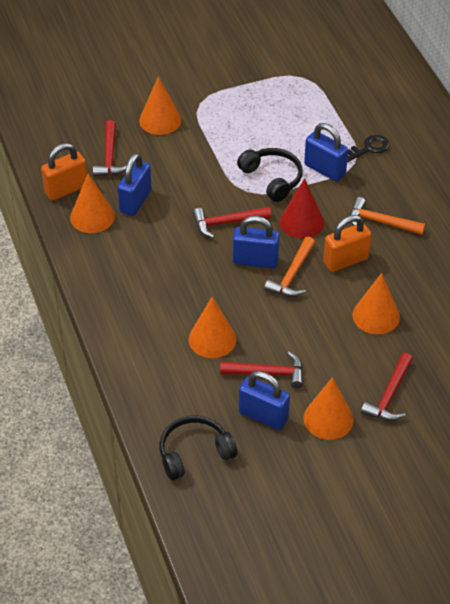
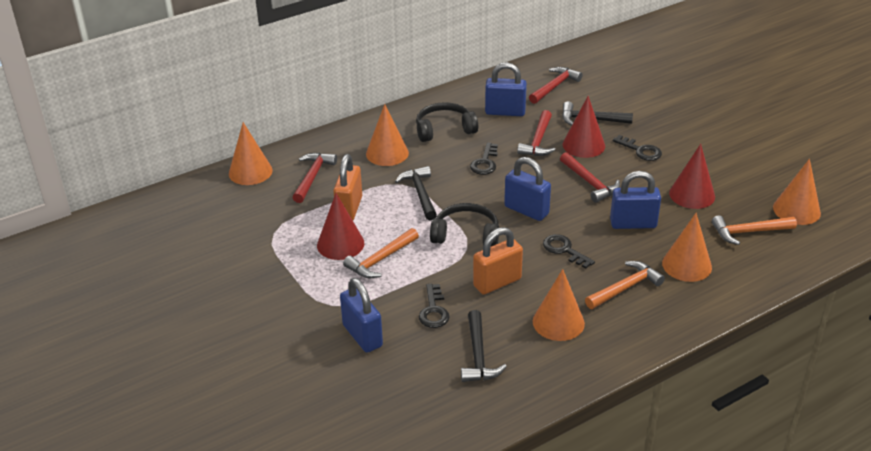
black hammer: none = 0 -> [395,166,437,220] [461,310,507,382] [562,101,633,125] = 3
black key: [347,135,390,162] = 1 -> [419,284,450,328] [470,142,498,175] [543,234,595,269] [613,135,662,161] = 4
orange hammer: [264,237,315,297] [350,197,426,235] = 2 -> [343,228,419,278] [585,261,665,309] [712,215,797,245] = 3
red cone: [280,178,324,239] = 1 -> [317,193,364,260] [563,96,605,158] [669,144,715,209] = 3

